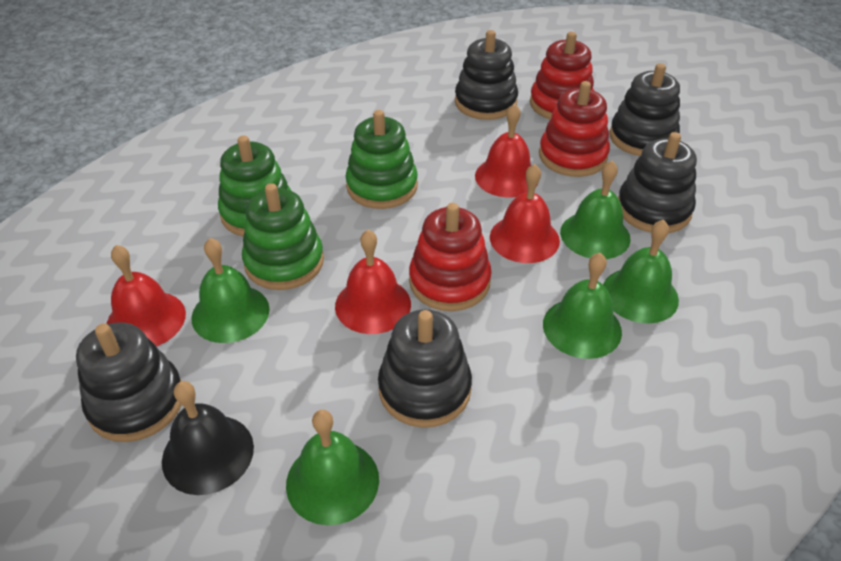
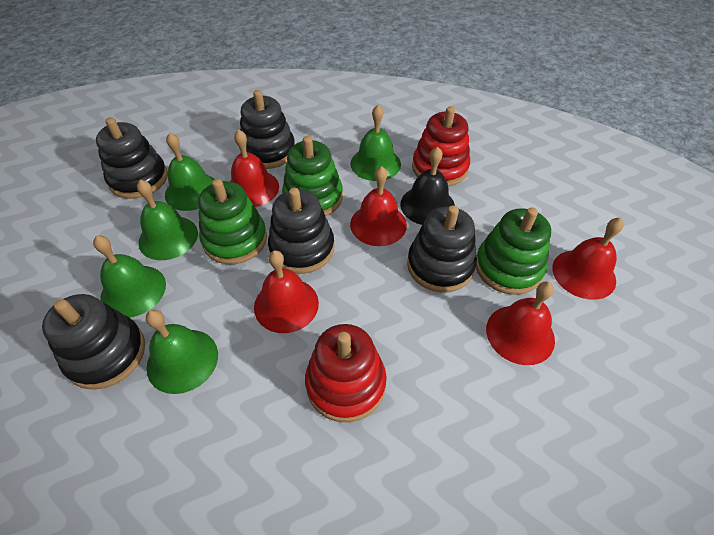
red bell: [106,245,186,347] [335,230,411,334] [475,104,538,197] [490,164,560,263] = 4 -> [230,129,279,207] [254,250,319,333] [350,166,407,246] [486,282,555,365] [552,218,624,300] = 5
red stacking toy: [409,203,492,311] [530,32,594,119] [539,81,610,177] = 3 -> [305,324,387,422] [412,106,470,187] = 2

